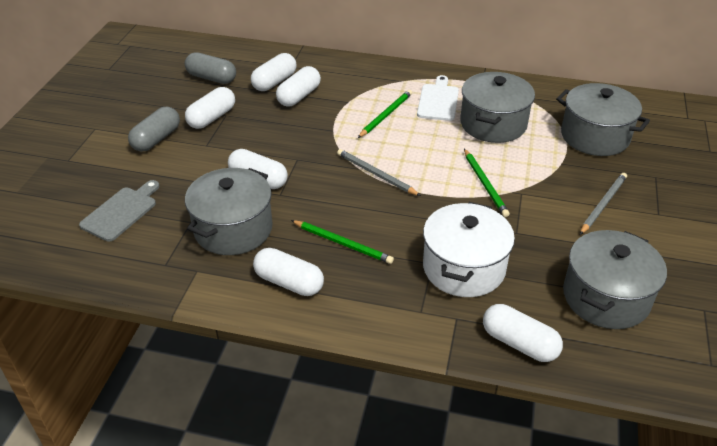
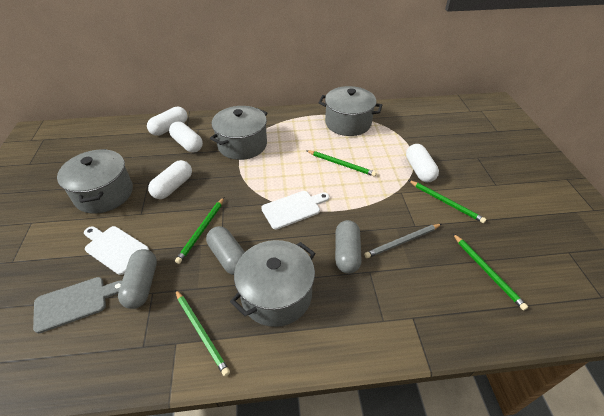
green pencil: [291,220,394,264] [358,90,412,138] [464,149,510,217] = 3 -> [175,197,224,264] [175,289,230,376] [306,150,377,177] [408,180,486,223] [453,234,528,310] = 5
grey capsule: [128,107,180,152] [185,52,236,84] = 2 -> [118,249,157,309] [206,226,245,275] [335,220,362,274] = 3
grey pencil: [337,149,421,196] [580,173,627,235] = 2 -> [364,224,441,258] = 1
white capsule: [185,87,235,129] [228,149,288,189] [251,53,297,91] [253,248,324,296] [276,66,321,106] [483,304,563,362] = 6 -> [147,107,188,136] [148,160,192,199] [169,122,203,152] [406,144,439,182] = 4
white cutting board: [417,75,459,121] = 1 -> [84,226,149,275] [261,191,329,229] = 2
white pot: [423,202,515,297] = 1 -> none = 0

